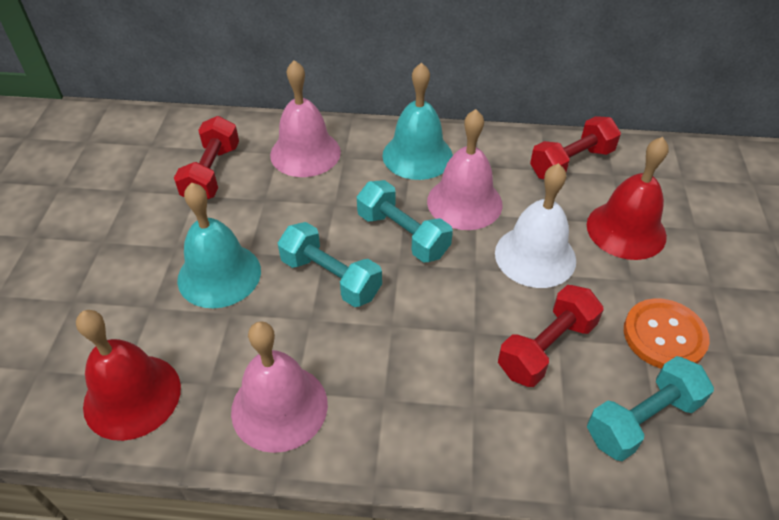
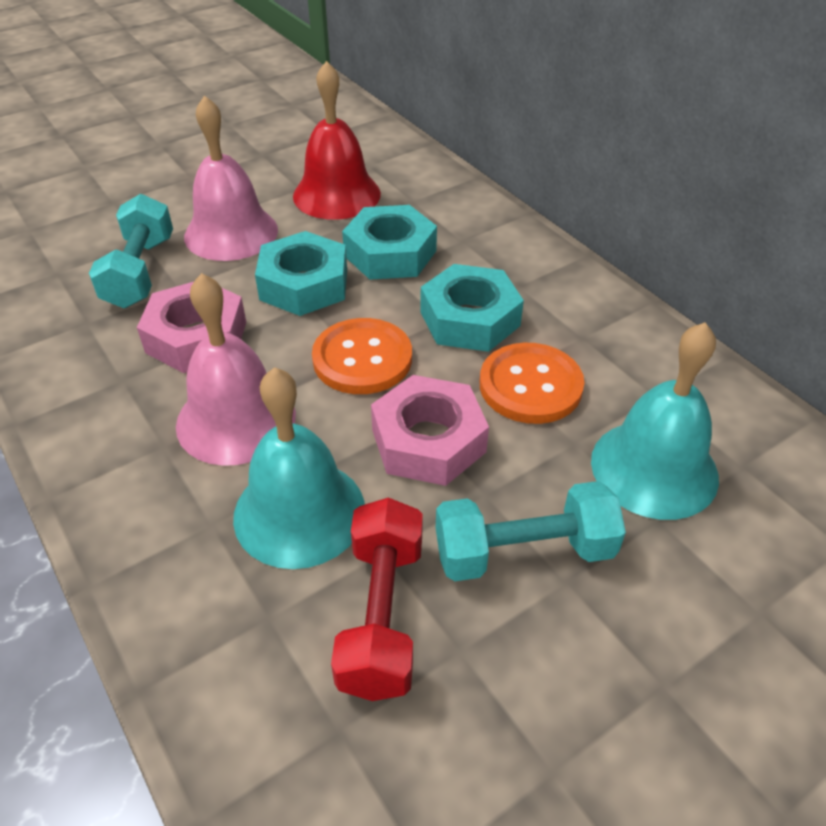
orange button: [624,298,710,369] = 1 -> [312,318,412,394] [480,343,584,424] = 2
pink bell: [231,321,328,453] [270,60,341,177] [427,109,502,230] = 3 -> [176,273,296,466] [184,95,278,261] = 2
pink nut: none = 0 -> [137,282,246,373] [371,375,489,486] = 2
red bell: [76,310,181,441] [587,137,669,260] = 2 -> [293,61,381,220] = 1
red dumbbell: [174,116,239,199] [498,285,604,387] [530,116,621,179] = 3 -> [331,497,423,701] = 1
turquoise dumbbell: [278,222,382,307] [357,180,453,262] [587,356,714,461] = 3 -> [89,194,173,308] [436,481,626,581] = 2
turquoise nut: none = 0 -> [255,231,347,316] [342,205,437,280] [420,264,524,352] = 3
white bell: [495,163,576,288] = 1 -> none = 0

